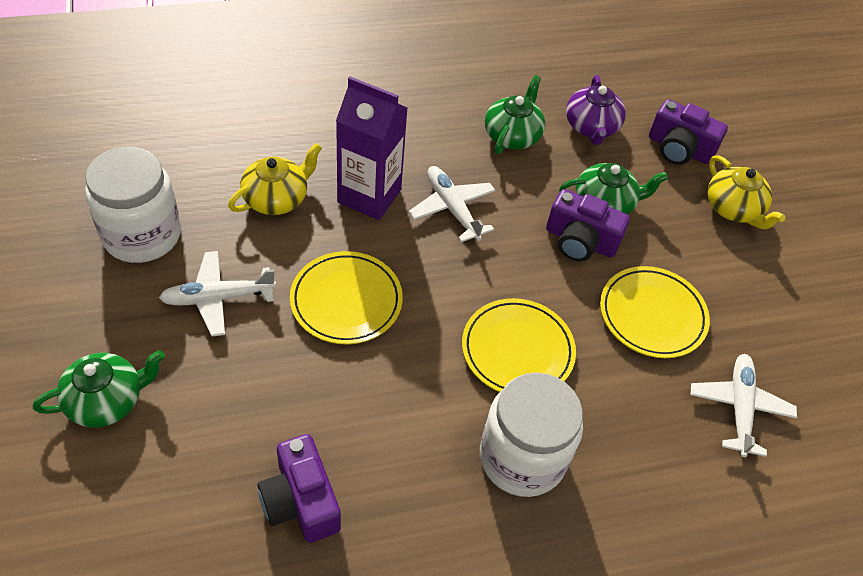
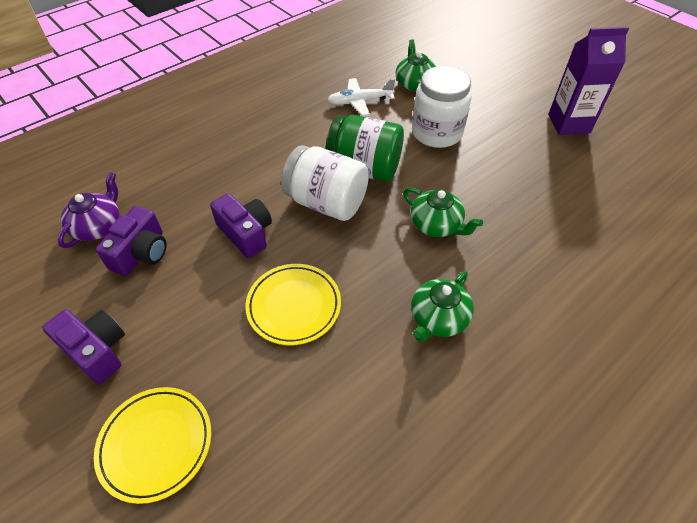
green jar: none = 0 -> [325,115,404,182] = 1
white plane: [159,251,276,337] [409,166,496,242] [691,354,797,457] = 3 -> [327,78,395,116] = 1
yellow plate: [290,251,403,344] [462,298,576,392] [600,266,710,358] = 3 -> [94,387,211,504] [245,264,341,345] = 2
yellow teapot: [228,143,322,215] [707,155,786,230] = 2 -> none = 0

